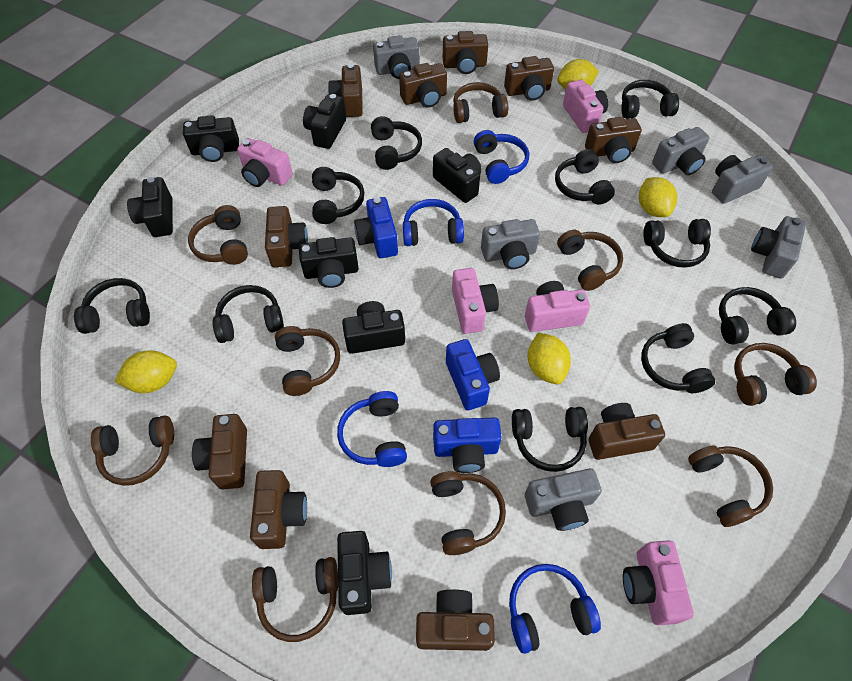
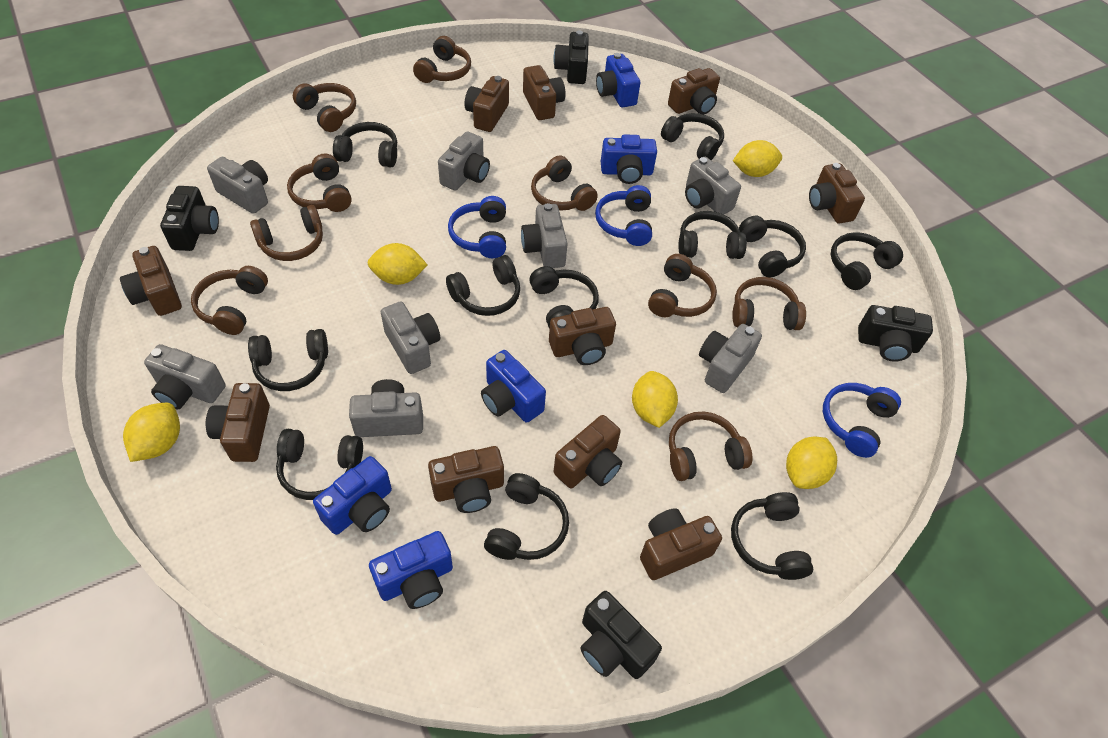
black camera: [127,177,173,237] [183,115,239,162] [299,237,359,288] [303,94,346,149] [337,531,392,615] [342,301,405,354] [433,148,481,203] = 7 -> [160,186,219,251] [553,30,589,84] [581,591,662,679] [858,305,933,362] = 4
black headphones: [74,278,150,334] [212,285,284,343] [312,167,364,224] [371,116,422,170] [512,407,588,472] [555,149,615,205] [621,80,679,119] [641,323,715,393] [643,219,711,268] [719,287,796,345] = 10 -> [248,329,328,391] [276,429,363,500] [333,122,397,168] [446,255,520,316] [484,473,569,560] [529,266,599,329] [661,113,724,160] [678,211,747,259] [731,492,813,580] [739,215,806,278] [831,232,903,290] = 11
blue camera: [354,197,398,258] [433,417,502,473] [446,339,500,410] = 3 -> [313,456,392,535] [369,531,453,609] [481,350,546,423] [596,53,641,108] [601,134,657,184] = 5
blue headphones: [337,391,407,467] [403,199,464,246] [474,130,529,184] [509,564,601,654] = 4 -> [448,196,506,258] [595,185,652,246] [823,383,901,458] = 3
grey camera: [373,35,419,79] [481,219,540,269] [525,468,602,531] [652,127,709,175] [712,155,773,204] [751,216,806,279] = 6 -> [144,344,225,410] [207,157,268,214] [349,379,423,437] [381,302,440,374] [438,131,490,191] [521,203,568,268] [685,157,741,214] [699,324,762,393] = 8
pink camera: [237,138,292,187] [452,268,499,334] [525,281,590,332] [563,80,608,133] [623,540,694,625] = 5 -> none = 0
yellow lemon: [114,350,177,393] [528,333,571,384] [557,59,599,90] [639,177,677,217] = 4 -> [123,403,180,462] [368,243,427,285] [632,371,678,428] [733,140,782,177] [786,437,837,489] = 5

